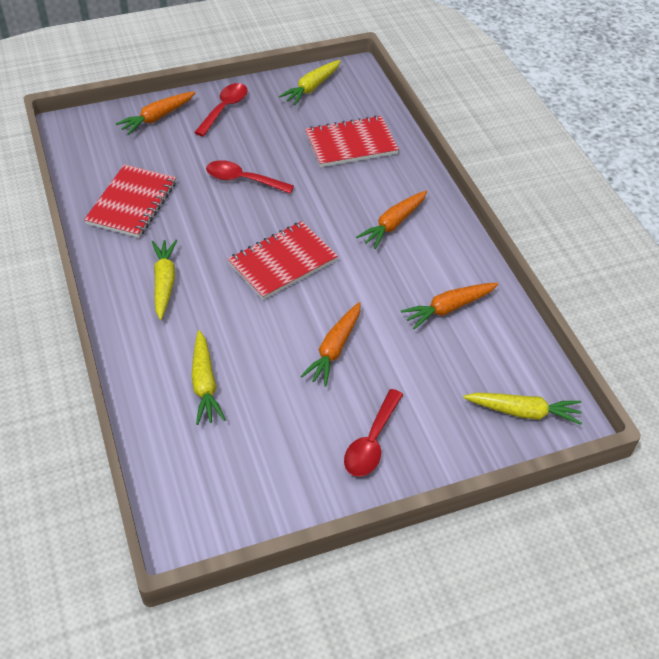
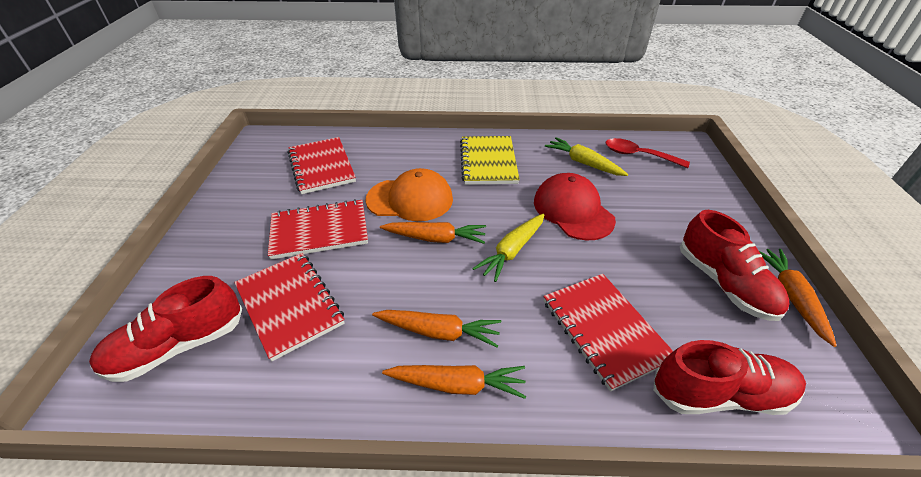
orange cap: none = 0 -> [365,168,453,221] = 1
red cap: none = 0 -> [534,173,616,241] = 1
red notebook: [84,164,176,238] [228,221,338,300] [305,116,399,167] = 3 -> [234,253,345,362] [268,199,368,260] [288,137,356,194] [543,274,673,392] = 4
red shoe: none = 0 -> [89,276,242,382] [653,340,806,415] [680,210,789,321] = 3
red spoon: [194,83,248,137] [206,160,294,194] [344,389,403,477] = 3 -> [606,138,690,168] = 1
yellow carrot: [152,240,177,320] [191,330,226,425] [279,60,341,105] [463,393,582,425] = 4 -> [472,213,544,282] [545,137,628,176] = 2
yellow notebook: none = 0 -> [460,136,520,185] = 1

